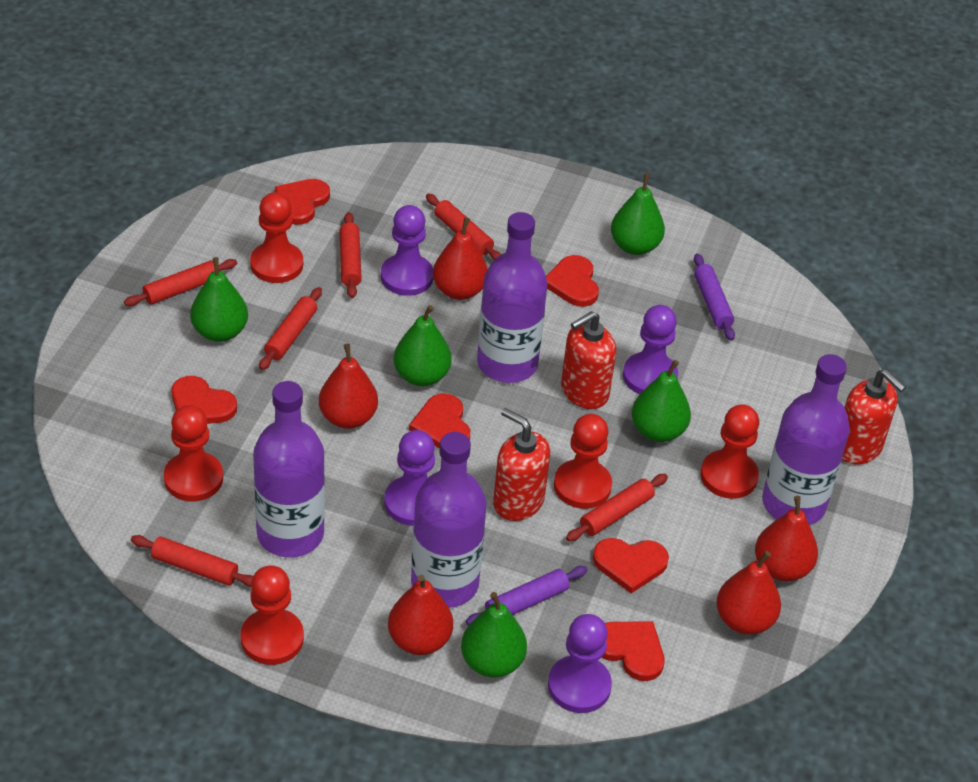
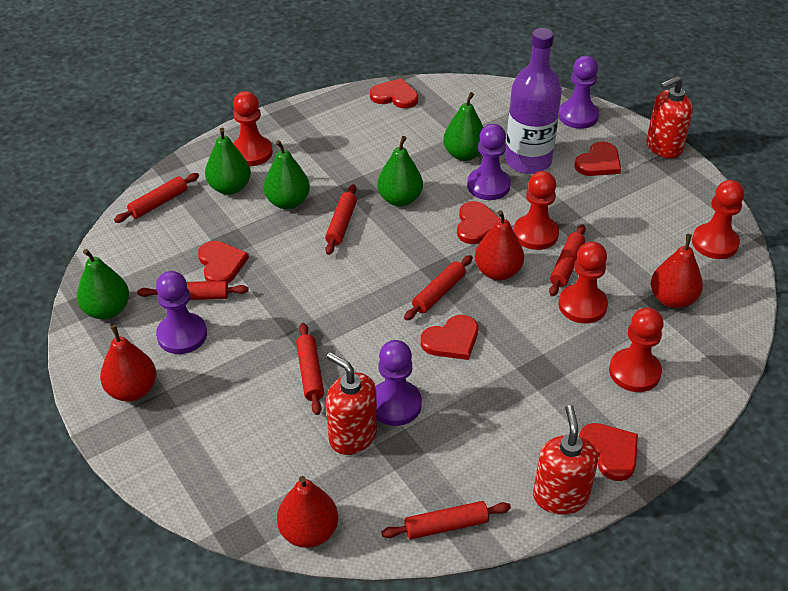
purple bottle: [253,381,325,557] [411,432,487,608] [477,212,548,383] [762,354,850,525] = 4 -> [505,28,562,174] = 1
purple rolling pin: [466,566,588,626] [694,254,735,341] = 2 -> none = 0
red pear: [319,344,378,429] [388,575,453,655] [433,217,488,300] [716,551,781,635] [755,496,818,581] = 5 -> [100,325,156,402] [277,476,338,548] [475,210,524,281] [651,234,703,308] = 4
red rolling pin: [124,259,237,306] [131,535,253,587] [259,287,322,370] [339,212,362,298] [426,194,501,260] [566,474,668,541] = 6 -> [114,173,199,223] [137,281,249,300] [296,323,324,415] [325,184,357,255] [381,501,511,539] [404,255,473,321] [549,224,586,296] = 7

